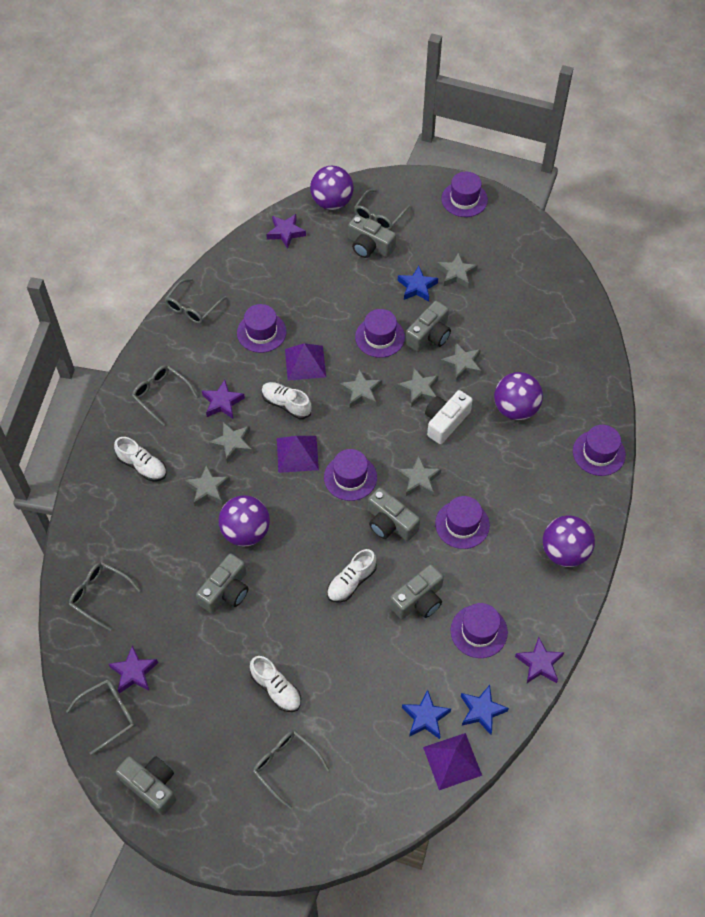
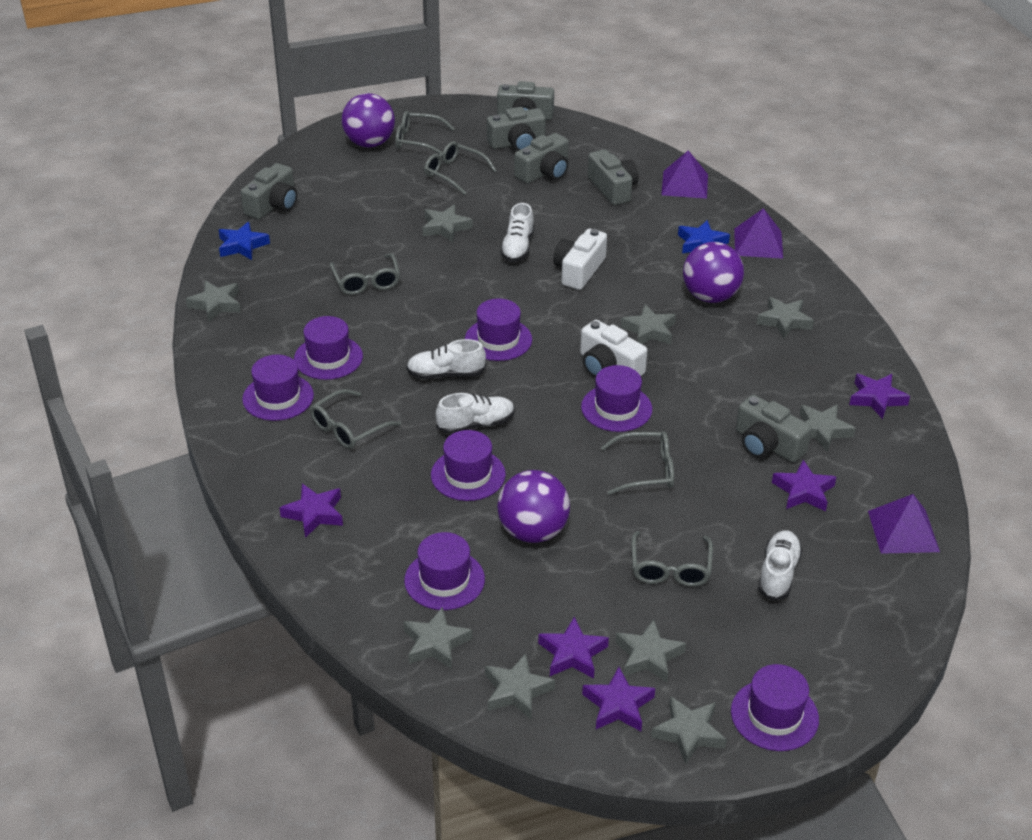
blue star: [398,266,438,302] [402,690,451,739] [461,685,509,735] = 3 -> [219,222,270,260] [678,220,730,254] = 2
grey star: [185,464,230,506] [209,422,252,463] [339,369,382,408] [397,368,438,407] [397,455,441,496] [437,253,478,288] [440,343,481,382] = 7 -> [186,281,241,322] [403,607,472,669] [422,205,472,243] [485,654,555,720] [615,619,686,682] [621,304,676,344] [651,696,727,765] [757,297,814,339] [800,405,856,452] = 9
purple ball: [219,495,270,546] [310,166,354,210] [494,372,543,420] [543,515,595,567] = 4 -> [342,93,395,147] [497,470,570,543] [683,242,744,303] = 3
purple star: [109,645,158,694] [202,380,245,419] [266,214,306,249] [515,637,564,683] = 4 -> [280,484,343,538] [538,617,609,679] [582,667,655,731] [772,460,836,511] [849,374,910,419] = 5
white camera: [425,390,473,444] = 1 -> [553,229,607,290] [580,320,647,378] = 2

